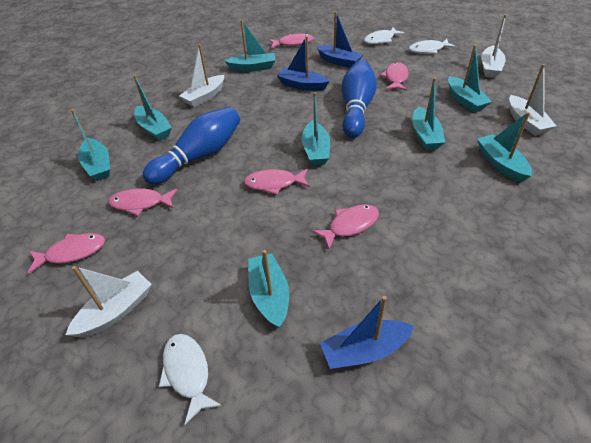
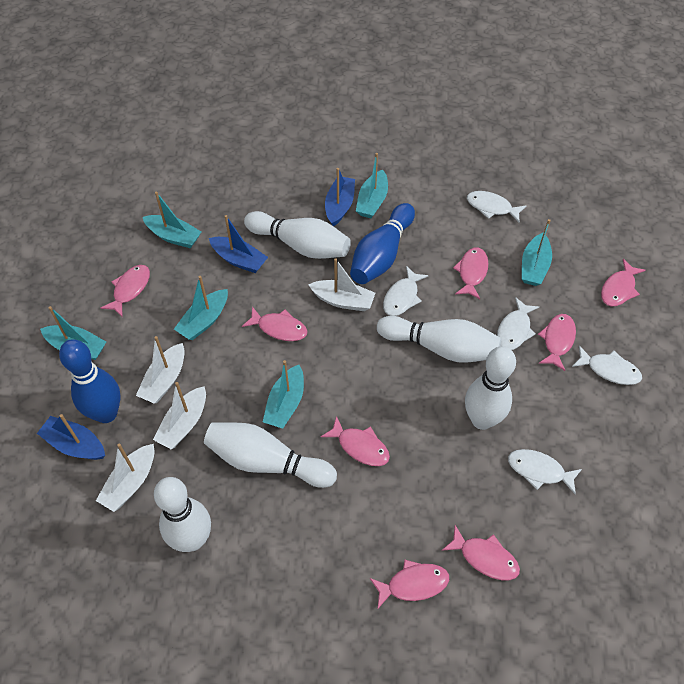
pink fish: [28,233,105,274] [108,188,177,216] [244,169,310,195] [268,33,313,48] [311,204,379,249] [380,62,409,91] = 6 -> [101,265,150,317] [242,307,307,341] [321,416,390,466] [370,560,449,608] [442,525,520,580] [453,247,489,299] [538,314,576,371] [601,259,646,307] = 8
turquoise boat: [71,109,110,181] [133,74,172,141] [225,20,275,72] [248,250,289,328] [302,92,330,166] [412,77,445,150] [448,45,492,112] [477,112,532,182] = 8 -> [40,306,106,360] [143,192,201,248] [174,276,228,340] [263,360,304,429] [356,153,388,218] [522,219,552,286] = 6
white bowling pin: none = 0 -> [154,477,211,552] [204,422,337,488] [244,211,351,259] [377,316,501,363] [465,346,516,430] = 5
white fish: [159,334,222,425] [364,27,405,44] [409,39,456,54] = 3 -> [383,266,428,316] [467,191,526,223] [497,297,539,350] [508,449,582,495] [572,345,642,385] = 5

